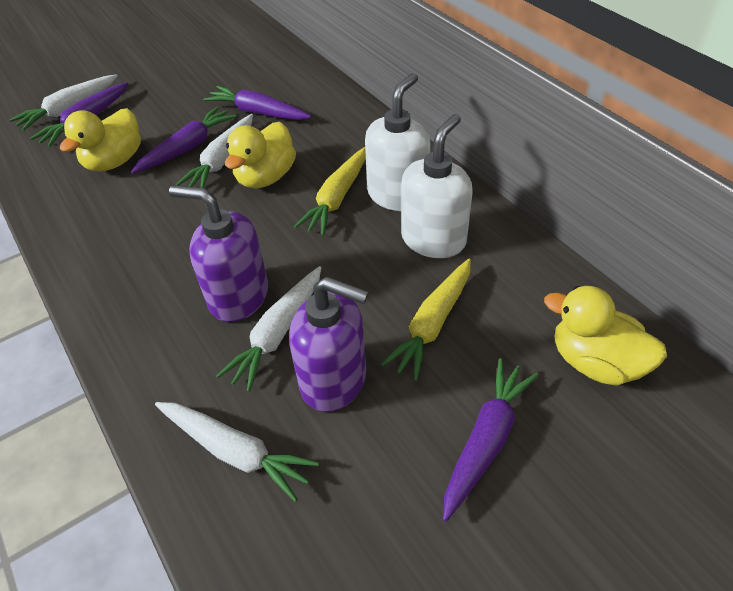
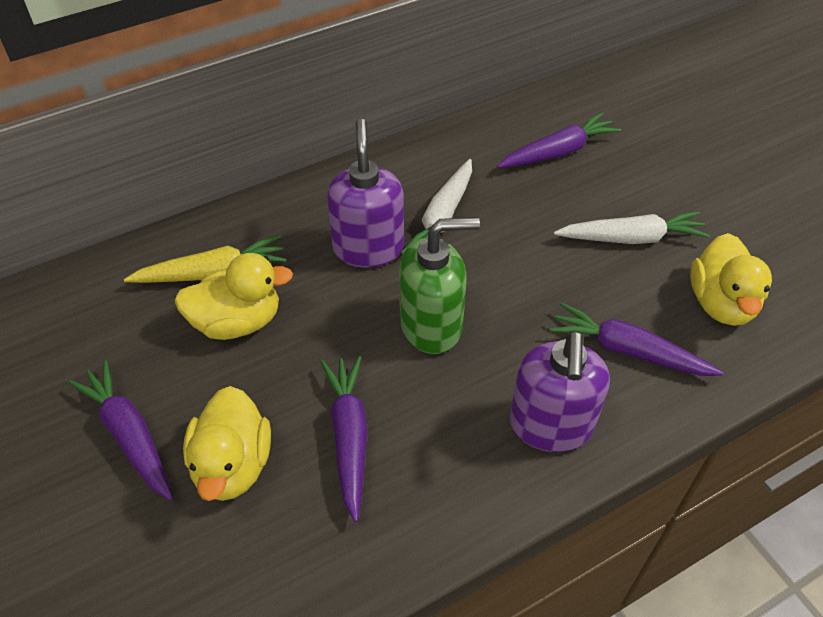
green soap dispenser: none = 0 -> [399,217,480,354] = 1
white carrot: [10,74,118,131] [155,402,319,502] [176,114,253,188] [216,266,322,392] = 4 -> [401,159,472,254] [554,211,710,244] = 2
white soap dispenser: [365,73,430,211] [401,114,472,258] = 2 -> none = 0
yellow carrot: [294,147,366,236] [380,259,471,381] = 2 -> [124,235,287,283] = 1

